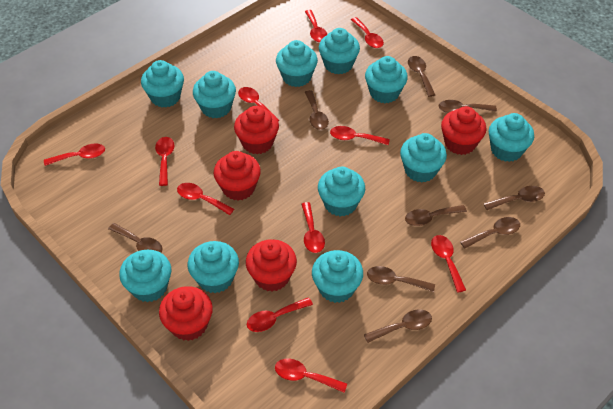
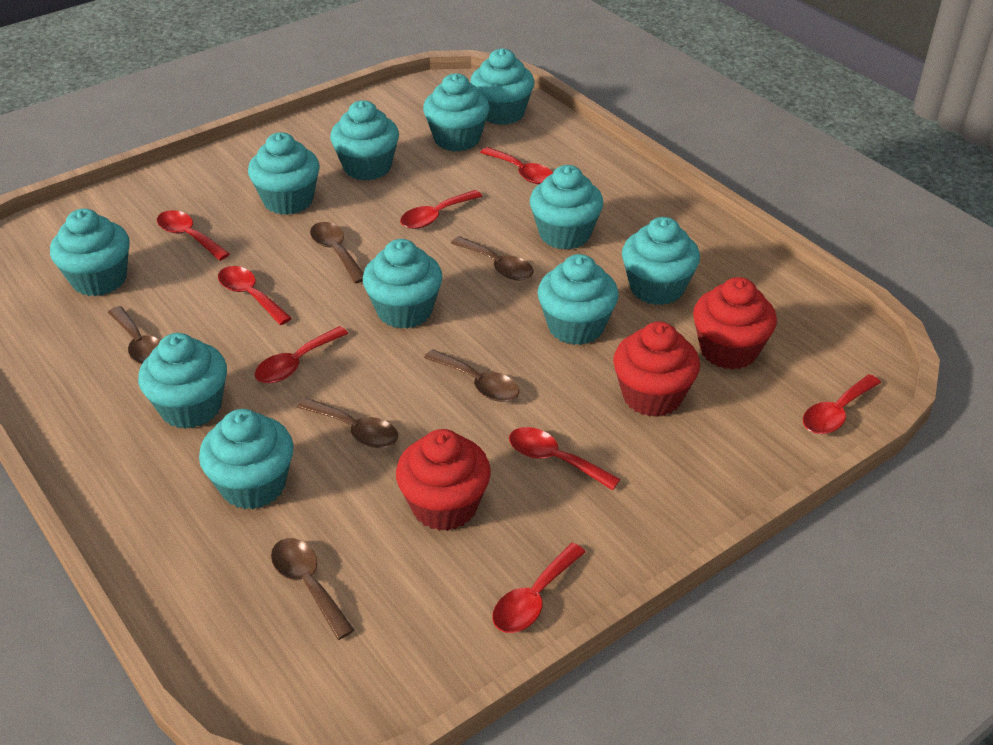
brown spoon: [108,223,163,253] [305,90,329,130] [364,310,432,343] [367,266,435,292] [405,205,467,226] [408,56,435,97] [439,100,497,113] [460,217,520,249] [483,186,545,210] = 9 -> [108,306,160,365] [271,538,355,640] [297,398,398,448] [310,222,364,283] [424,349,519,402] [451,236,534,281] = 6
red cupcake: [159,286,213,341] [214,151,261,201] [234,106,279,154] [246,239,297,291] [441,106,486,155] = 5 -> [396,429,491,531] [613,322,700,417] [693,277,777,370] = 3
red spoon: [44,143,105,166] [155,137,174,186] [177,183,234,215] [238,87,280,122] [247,297,313,332] [275,359,347,393] [301,202,325,253] [305,10,327,42] [330,126,390,145] [351,17,384,48] [431,235,466,293] = 11 -> [157,210,230,261] [218,266,292,325] [255,326,349,383] [400,190,483,229] [480,147,553,184] [492,543,586,633] [509,427,621,490] [803,374,881,434] = 8

